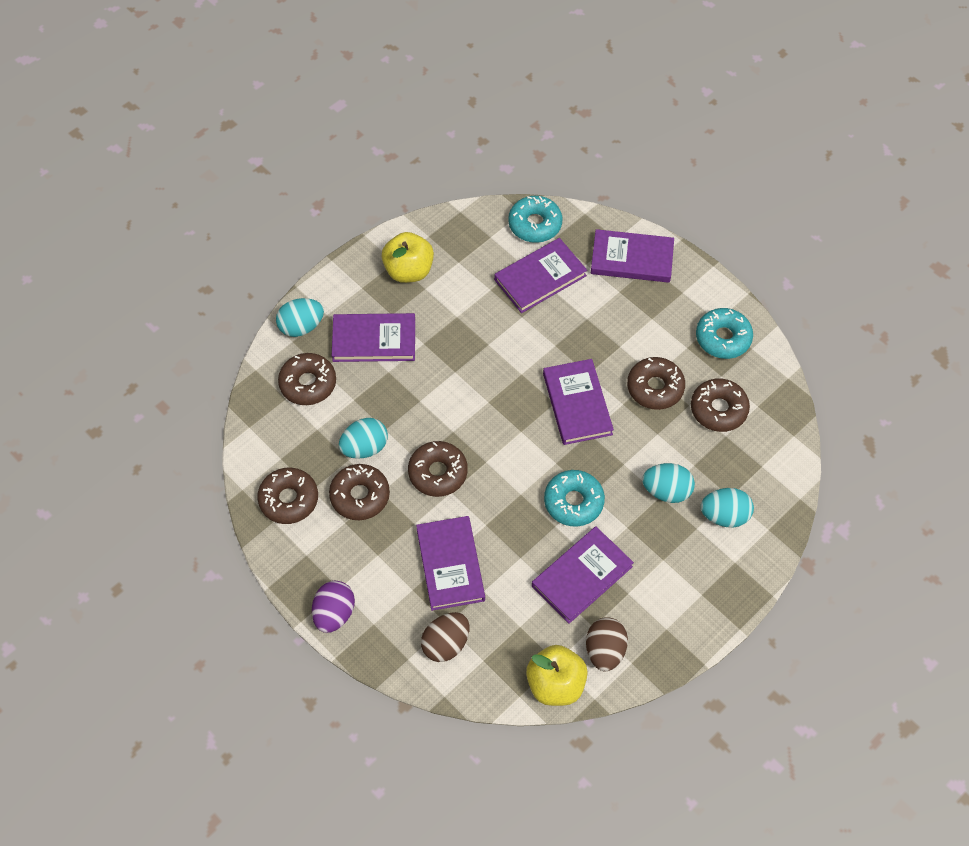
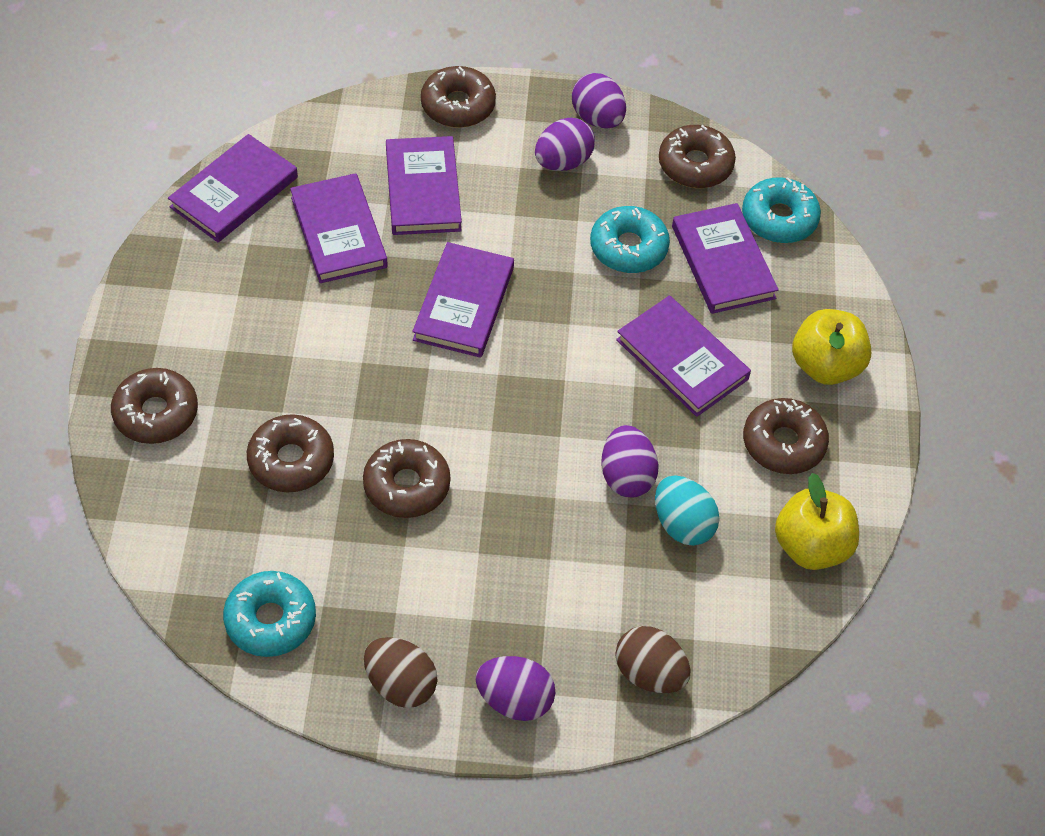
purple egg: [312,581,355,633] = 1 -> [476,656,555,721] [535,118,595,171] [572,73,626,128] [601,425,659,497] = 4
turquoise egg: [276,298,324,337] [339,418,388,459] [642,463,695,503] [701,488,754,528] = 4 -> [655,475,720,546] = 1

